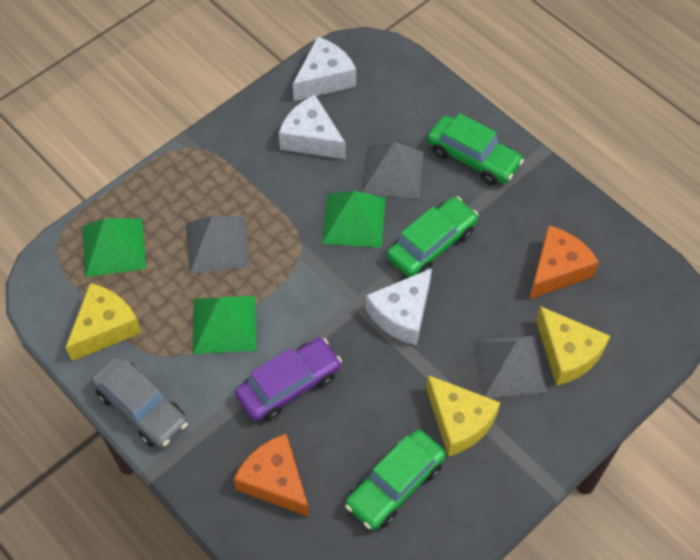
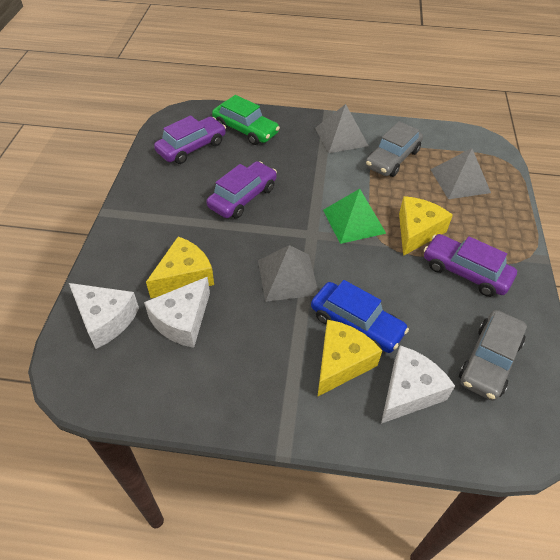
blue car: none = 0 -> [311,280,409,353] = 1
green car: [345,429,446,530] [387,197,478,277] [427,113,524,185] = 3 -> [212,95,280,145] = 1
green pyramid: [83,218,146,277] [193,296,256,354] [322,191,386,248] = 3 -> [323,189,386,244] = 1
grey car: [91,356,188,448] = 1 -> [365,121,423,177] [459,310,527,401] = 2
orange cheese: [233,434,309,517] [529,225,599,299] = 2 -> none = 0
purple car: [235,338,342,421] = 1 -> [154,115,226,164] [206,161,277,219] [424,234,517,297] = 3

